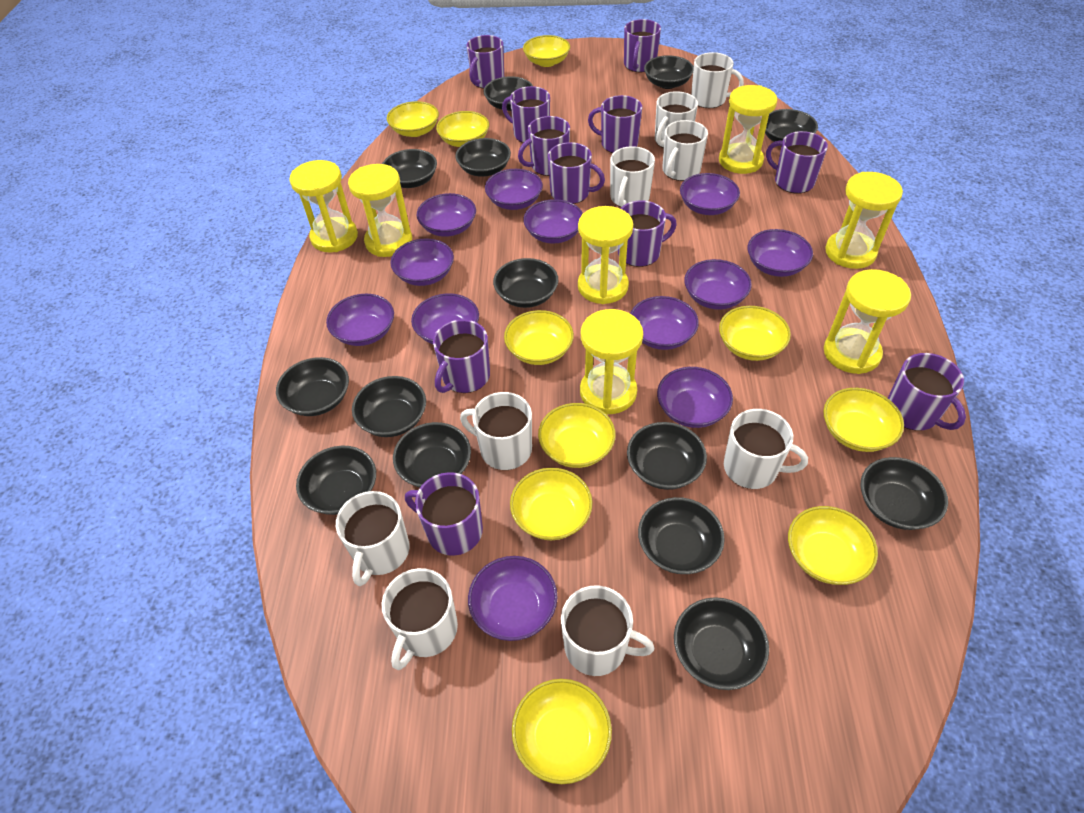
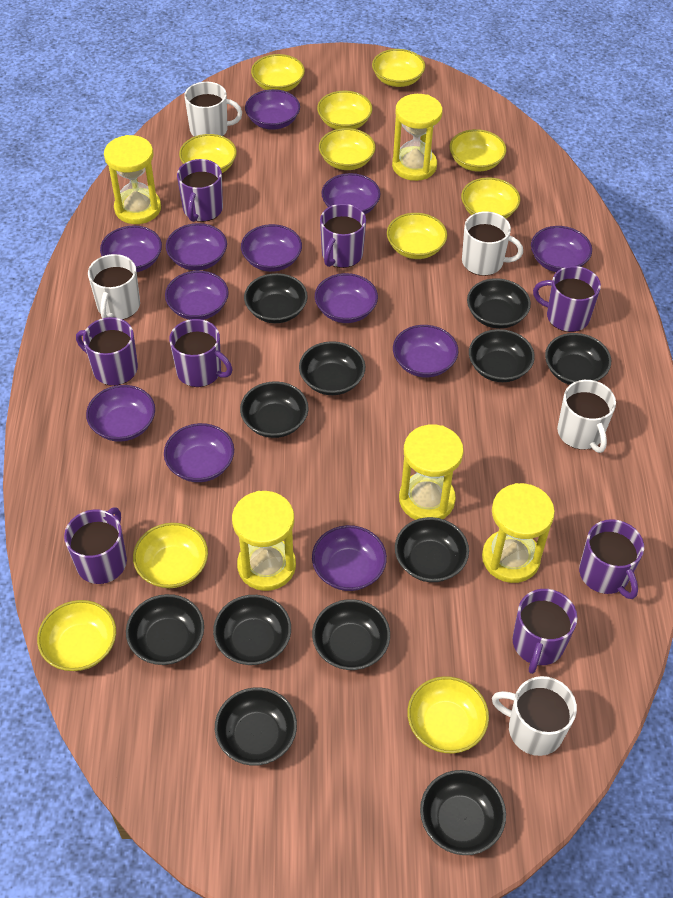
black bowl: [276,357,349,416] [296,446,376,515] [352,376,426,437] [382,149,437,188] [393,422,471,488] [455,138,511,177] [483,76,533,111] [493,258,558,308] [627,422,707,490] [638,497,725,574] [644,55,694,89] [674,597,769,690] [765,109,818,142] [861,457,948,530] = 14 -> [126,594,204,665] [213,595,291,665] [215,687,297,766] [240,381,308,438] [244,273,308,323] [299,341,365,395] [312,599,390,670] [395,517,469,582] [420,770,506,855] [467,278,531,329] [469,329,535,382] [545,333,611,385] = 12
purple mug: [405,472,483,556] [433,320,490,393] [466,35,504,88] [502,86,550,143] [518,116,570,176] [548,142,605,204] [588,95,642,153] [618,200,677,267] [624,19,661,72] [766,131,828,194] [888,353,966,431] = 11 -> [64,507,127,584] [76,317,138,386] [169,319,232,387] [177,159,223,222] [320,204,366,268] [512,589,578,674] [533,266,601,332] [579,519,644,599] = 8
white mug: [336,491,410,586] [382,568,458,670] [460,392,532,470] [561,585,654,676] [610,146,655,207] [655,91,698,148] [662,120,708,181] [691,52,744,108] [724,409,808,489] = 9 -> [88,254,140,320] [184,82,242,137] [462,211,523,276] [492,676,577,756] [557,380,616,453] = 5
yellow bowl: [387,101,439,137] [436,111,489,147] [504,310,574,365] [510,468,592,540] [512,679,612,784] [523,35,570,67] [538,403,616,468] [719,306,791,361] [788,506,878,585] [823,388,904,452] = 10 -> [37,600,116,671] [133,523,208,588] [179,134,237,173] [251,54,305,91] [317,91,372,129] [319,128,376,170] [372,49,425,87] [387,213,447,259] [407,676,489,754] [450,129,506,172] [461,177,520,218] = 11
yellow hourglass: [289,160,358,253] [348,164,412,257] [578,206,633,304] [580,309,643,415] [719,85,777,174] [824,269,911,374] [825,172,903,269] = 7 -> [104,135,161,224] [232,491,296,591] [392,94,443,181] [399,424,464,520] [482,483,555,583] = 5

